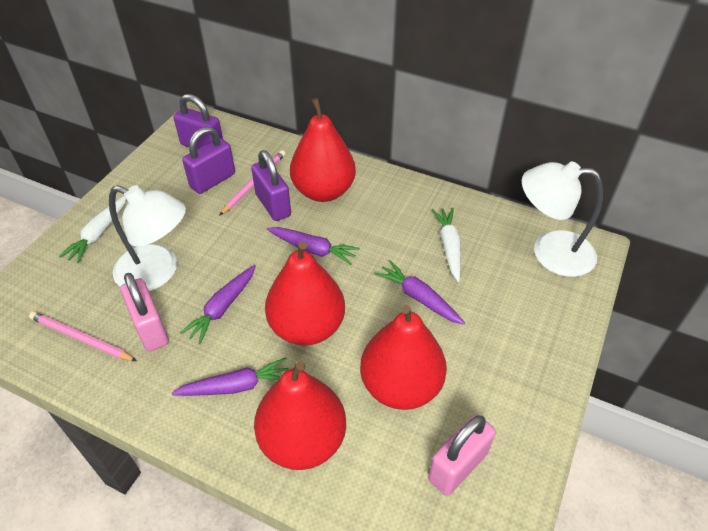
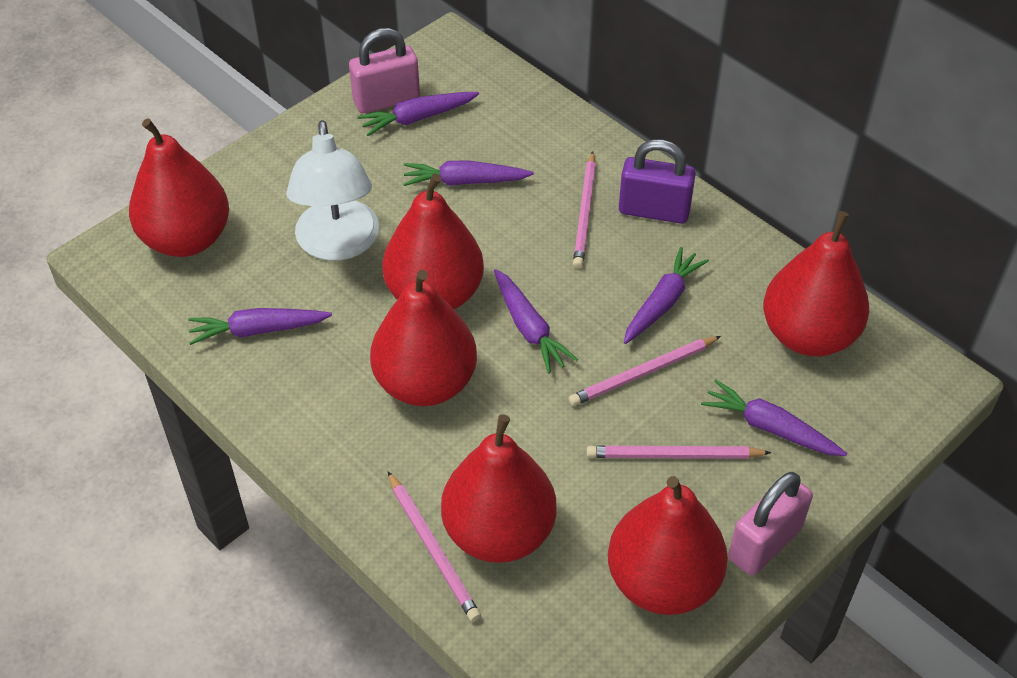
pink pencil: [29,311,136,361] [219,150,285,216] = 2 -> [388,471,481,622] [569,336,721,406] [573,151,596,269] [587,446,771,459] = 4
purple carrot: [172,357,289,396] [180,265,256,344] [267,227,360,265] [375,260,465,325] = 4 -> [188,308,332,345] [358,92,479,136] [403,160,534,186] [494,269,578,374] [624,247,709,344] [701,379,847,456] = 6
purple padlock: [173,94,223,149] [182,127,235,194] [251,150,291,221] = 3 -> [619,139,696,224] = 1
red pear: [254,361,346,470] [265,241,345,346] [290,98,356,202] [360,305,447,410] = 4 -> [129,119,229,257] [370,270,477,406] [382,174,484,309] [441,414,557,563] [608,476,728,615] [763,211,869,356] = 6
white carrot: [59,196,126,263] [432,208,461,282] = 2 -> none = 0
white lamp: [109,185,186,291] [522,161,603,277] = 2 -> [286,120,379,261] = 1

